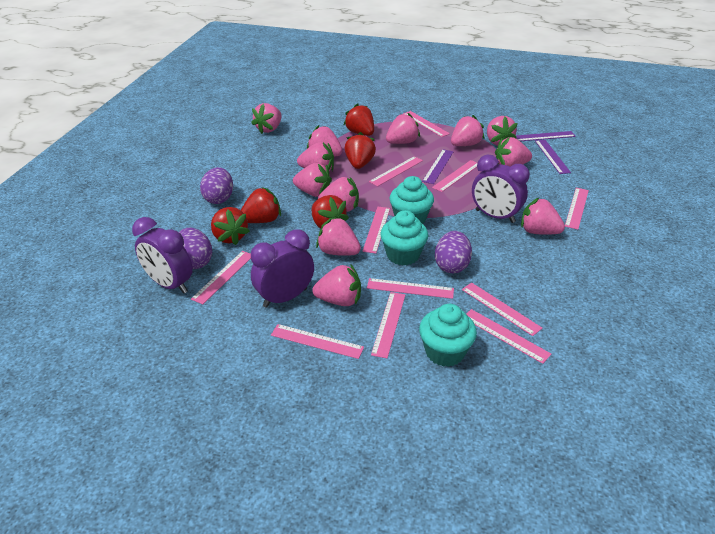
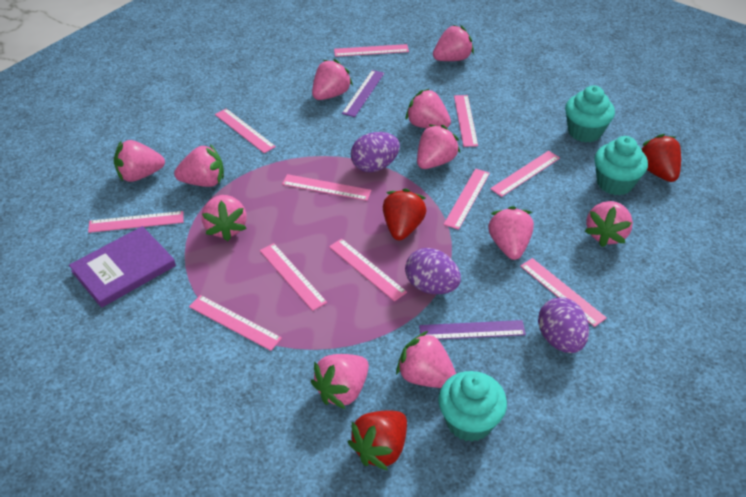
pink strawberry: [251,103,282,134] [293,163,332,197] [297,142,334,171] [307,125,343,157] [312,264,361,306] [316,217,361,256] [318,177,359,212] [386,113,420,144] [451,115,485,146] [487,116,518,146] [495,137,532,167] [521,198,565,235] = 12 -> [114,140,165,182] [174,144,224,187] [202,195,247,241] [311,354,369,409] [312,59,353,100] [396,331,456,388] [406,88,451,128] [417,124,460,169] [433,25,474,61] [488,206,534,260] [585,201,633,247] = 11
purple book: none = 0 -> [69,226,176,308] = 1
purple clock: [132,217,193,294] [251,229,314,308] [472,154,530,223] = 3 -> none = 0
purple ruler: [422,149,454,184] [516,131,576,141] [535,140,571,174] = 3 -> [342,70,384,117] [419,320,526,340] = 2
red strawberry: [211,207,250,245] [241,187,281,223] [312,195,349,228] [344,103,374,136] [344,132,376,169] = 5 -> [348,411,407,471] [383,188,427,240] [642,134,681,182] = 3

